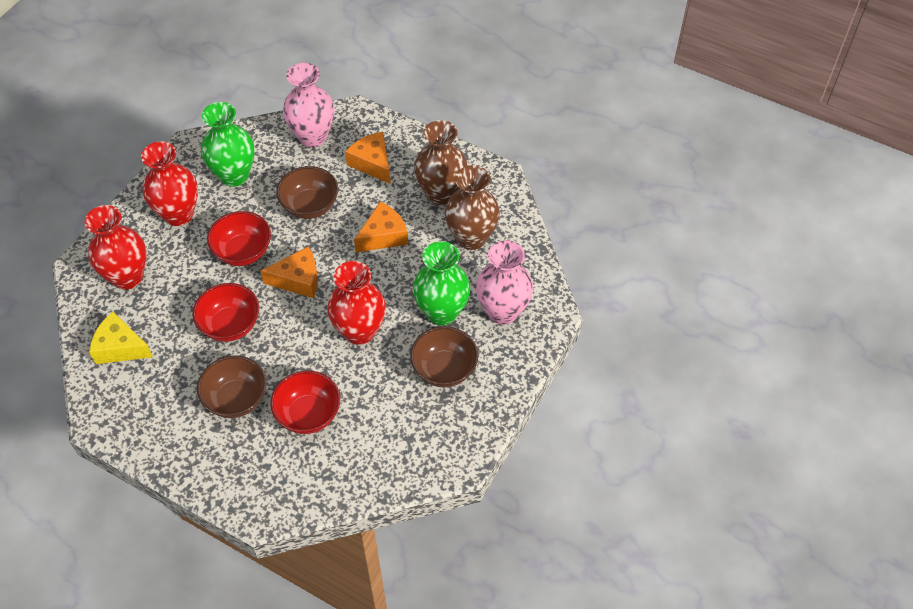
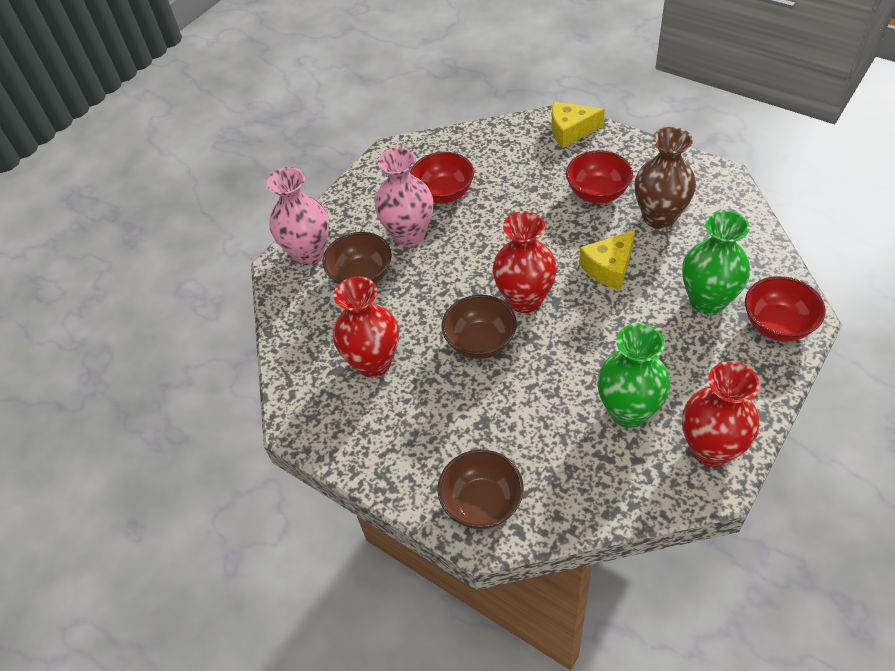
brown vase: [414,120,468,205] [445,165,500,250] = 2 -> [635,127,696,229] = 1
orange cheese: [260,246,318,298] [345,132,391,184] [354,202,408,252] = 3 -> none = 0
yellow cheese: [89,312,153,364] = 1 -> [552,102,605,148] [579,230,635,290] = 2

